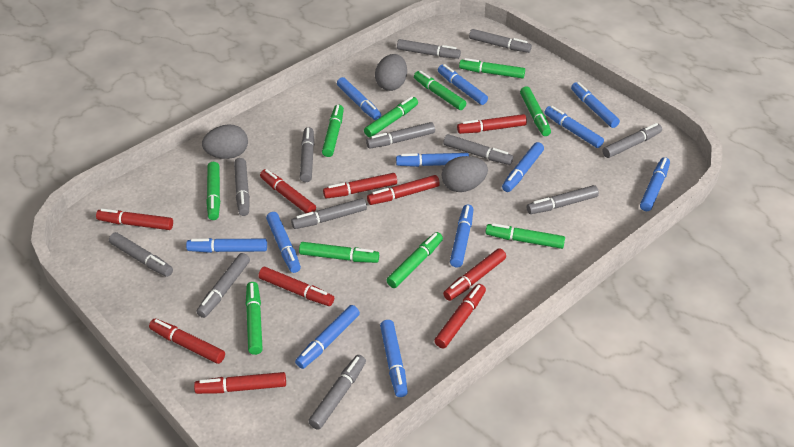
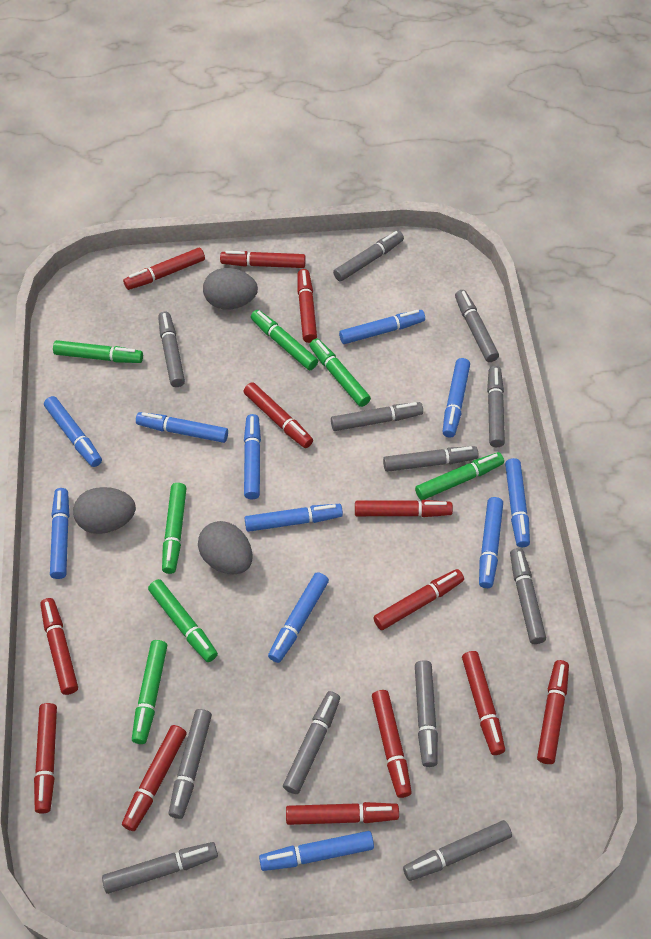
blue marker: [186,238,267,253] [266,212,301,273] [295,305,360,369] [337,77,381,120] [380,320,408,397] [396,153,469,167] [438,64,488,105] [450,205,473,268] [502,142,544,192] [545,106,604,148] [571,82,620,128] [640,157,670,211] = 12 -> [44,396,102,467] [50,488,69,579] [136,412,228,443] [244,414,261,500] [244,504,343,532] [259,831,374,871] [268,572,329,663] [339,310,425,344] [443,358,470,438] [479,497,503,588] [505,458,530,547] = 11
green marker: [206,162,220,220] [246,282,263,355] [299,242,379,263] [322,105,344,157] [364,96,418,137] [386,232,443,288] [414,71,466,110] [459,58,525,78] [485,223,565,249] [520,86,551,136] = 10 -> [53,340,143,363] [132,640,167,744] [148,579,218,662] [162,483,187,574] [251,310,318,370] [310,338,371,407] [415,452,504,500] = 7
red marker: [96,209,173,230] [149,319,225,364] [194,372,286,394] [258,267,334,306] [260,169,316,213] [323,173,397,199] [367,175,440,205] [434,284,486,348] [443,248,506,301] [457,114,527,134] = 10 -> [34,703,57,814] [40,598,78,695] [122,725,187,831] [123,247,205,290] [220,251,306,268] [244,382,313,448] [286,802,399,825] [297,269,317,343] [355,500,453,517] [372,690,412,798] [373,569,464,630] [462,651,505,755] [537,660,569,764] = 13

